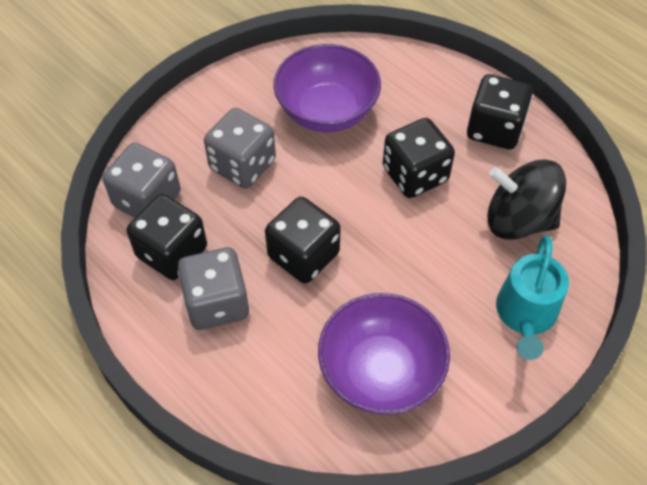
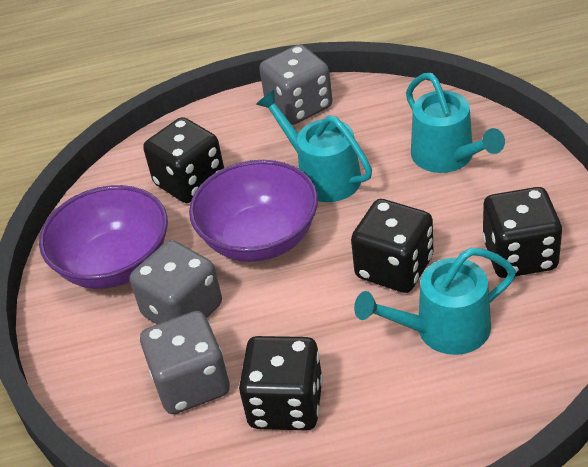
black spinning top: [487,159,566,240] = 1 -> none = 0
turquoise watering can: [496,235,569,360] = 1 -> [256,90,372,202] [354,248,516,355] [406,73,505,173] = 3

